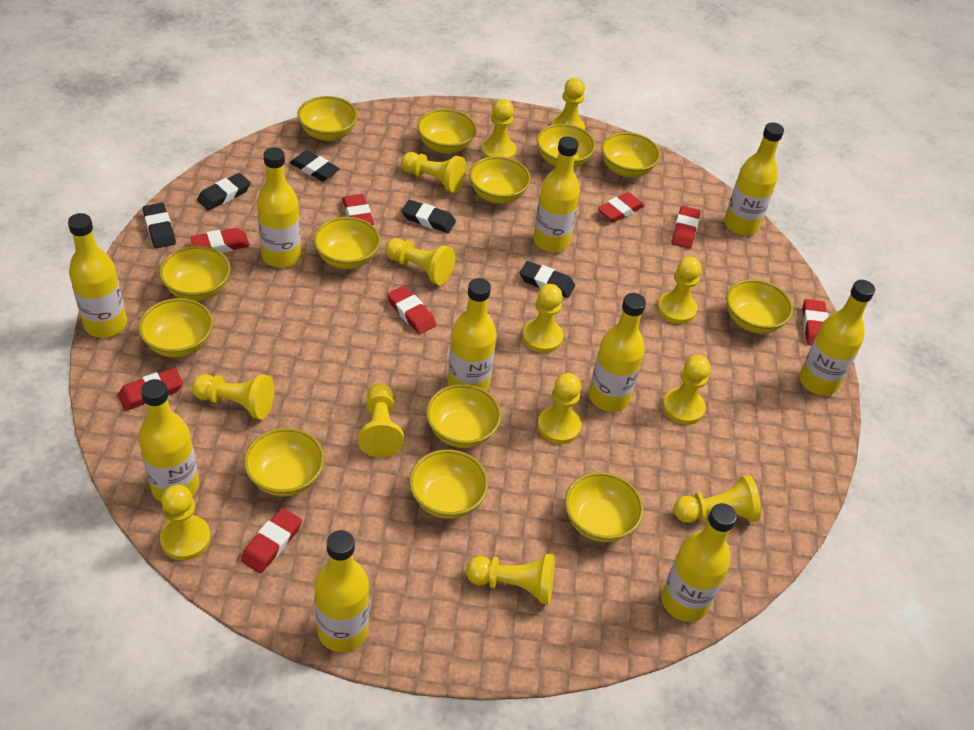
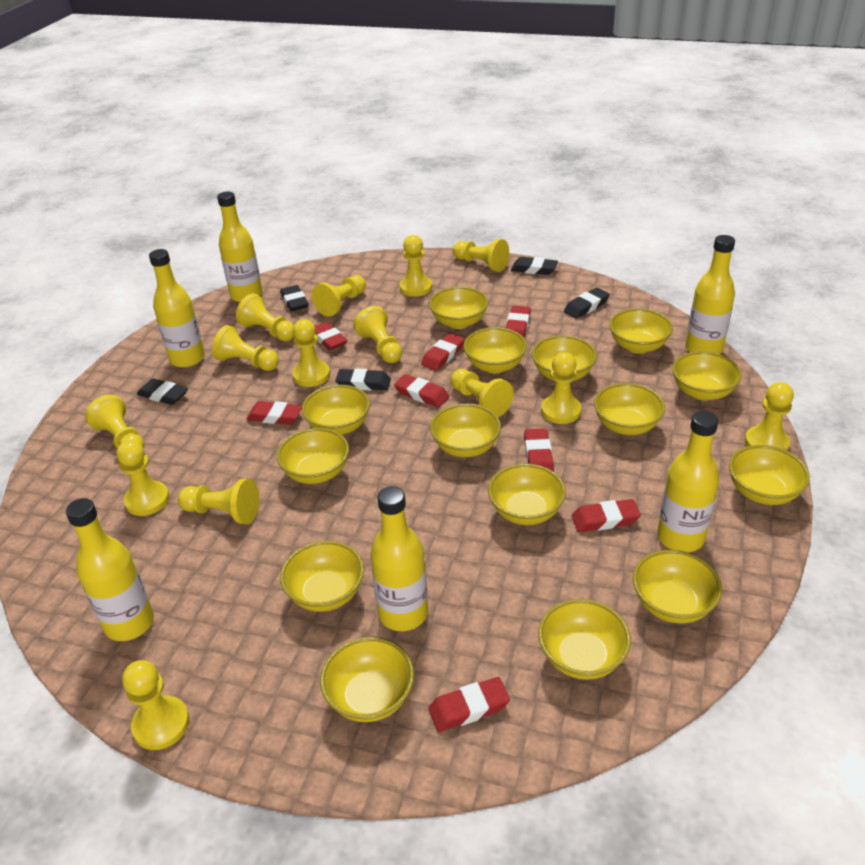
yellow bottle: [68,213,127,338] [139,379,199,502] [257,147,301,268] [314,530,369,652] [448,278,496,391] [533,136,580,252] [589,293,646,412] [661,503,737,622] [724,122,784,235] [799,280,875,396] = 10 -> [66,498,154,641] [149,249,205,368] [217,191,263,302] [370,486,428,631] [657,411,719,552] [686,235,735,354] = 6
yellow bowl: [138,298,213,357] [159,246,231,301] [244,428,325,496] [297,96,358,141] [313,217,381,269] [409,449,488,519] [417,109,476,154] [426,384,501,448] [469,156,531,204] [537,124,596,168] [565,472,644,542] [601,132,660,177] [726,279,793,334] = 13 -> [277,428,349,484] [280,541,364,612] [302,385,370,435] [320,637,414,722] [429,287,488,329] [430,404,501,457] [463,327,527,373] [488,464,566,525] [532,335,597,381] [538,599,631,680] [594,383,665,435] [609,308,673,354] [633,550,722,624] [672,351,742,401] [729,445,810,505] = 15
yellow pawn: [160,485,211,560] [192,374,274,419] [358,384,404,458] [385,238,455,285] [401,152,466,193] [466,554,555,605] [481,99,516,159] [522,284,563,353] [537,373,581,444] [551,78,585,130] [657,257,702,324] [662,355,711,425] [674,475,761,523] = 13 -> [85,394,144,448] [117,440,169,516] [122,660,189,750] [178,479,259,524] [212,325,279,371] [236,294,294,342] [292,319,330,387] [312,275,366,317] [353,306,402,363] [399,235,432,297] [451,369,514,417] [453,239,509,272] [541,352,581,424] [745,382,794,451] = 14

